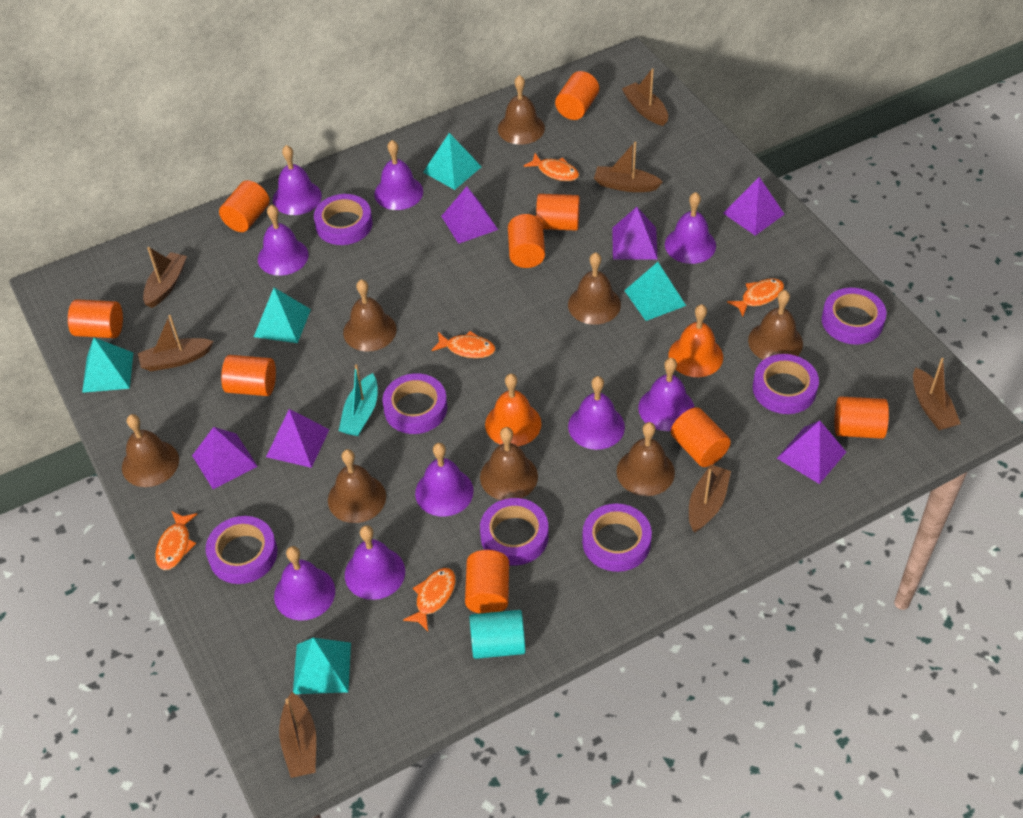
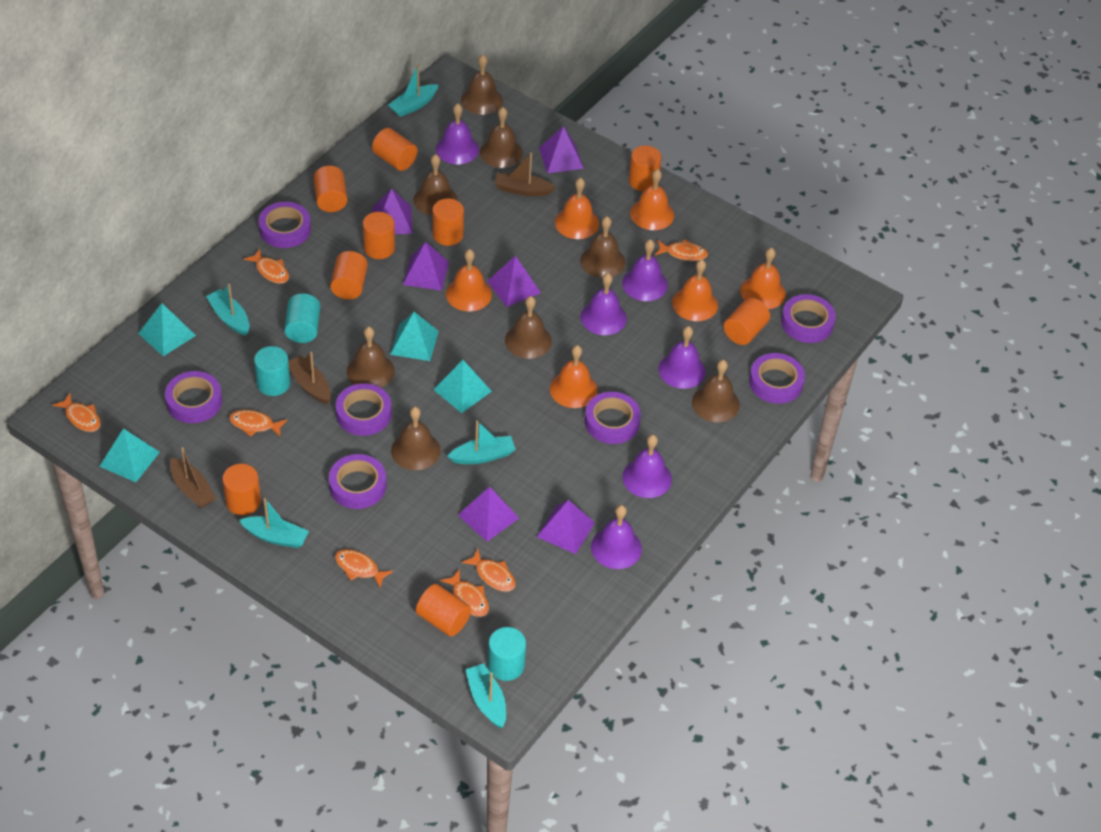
brown boat: [138,315,214,371] [143,247,187,308] [279,692,316,778] [594,141,663,192] [622,68,668,126] [689,464,731,532] [913,358,961,430] = 7 -> [170,447,216,508] [288,352,331,404] [495,152,556,196] = 3
orange bell: [485,374,541,446] [669,304,723,377] = 2 -> [446,249,492,311] [550,345,598,408] [555,178,599,239] [630,169,674,230] [672,259,718,321] [740,248,786,309] = 6
orange fish: [155,511,197,570] [403,568,456,631] [432,331,495,358] [524,153,579,181] [727,278,784,316] = 5 -> [52,393,101,432] [229,410,287,437] [244,249,289,284] [335,549,393,588] [440,569,489,617] [461,549,515,592] [655,239,708,261] = 7
purple bell: [258,205,308,276] [273,145,322,215] [274,546,335,621] [345,525,405,600] [374,140,423,210] [415,443,474,517] [568,376,625,450] [638,358,695,431] [665,192,716,264] = 9 -> [436,104,479,164] [581,273,627,335] [591,505,642,569] [622,239,668,301] [622,434,672,498] [659,326,706,389] = 6
turquoise boat: [339,364,378,436] = 1 -> [206,284,250,336] [239,498,309,548] [388,64,438,117] [447,420,516,464] [466,663,506,728] = 5
turquoise cylinder: [470,610,526,659] = 1 -> [254,346,290,396] [284,293,320,343] [488,627,526,681] = 3
turquoise pyramid: [82,338,133,393] [254,288,311,343] [293,638,351,694] [423,133,482,190] [624,262,686,321] = 5 -> [99,428,160,482] [138,303,196,356] [390,312,439,361] [433,360,492,413] = 4

